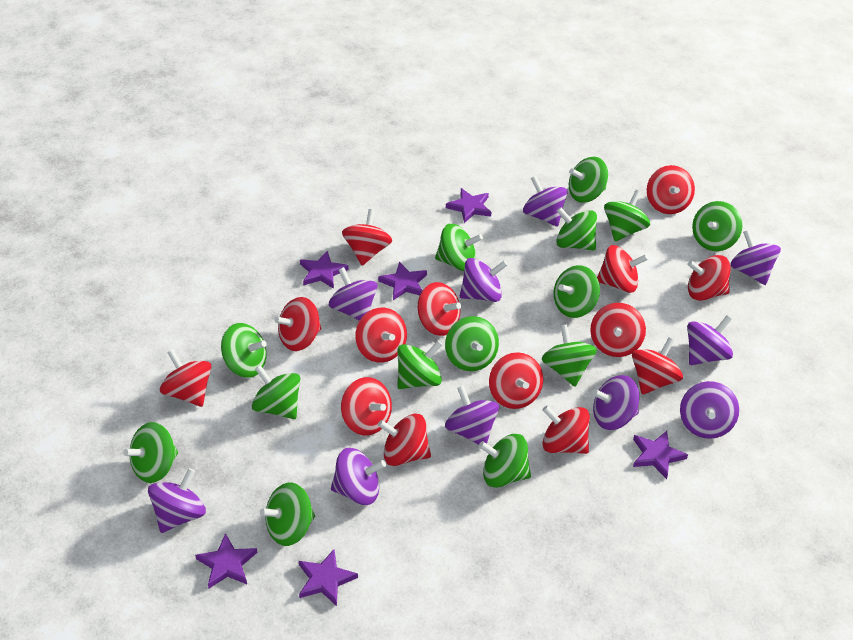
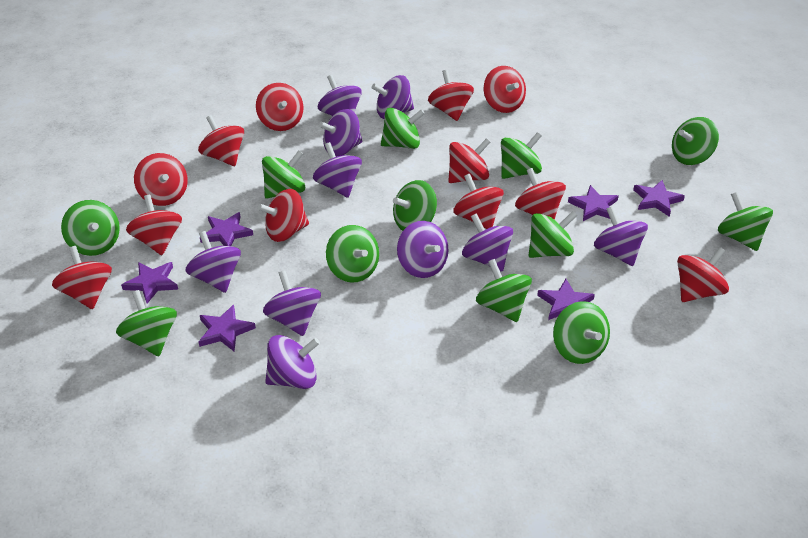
green spinning top: [123,422,178,483] [221,323,267,378] [252,365,300,419] [260,482,315,546] [397,341,442,389] [435,224,483,271] [445,316,499,371] [479,434,531,488] [542,324,597,387] [554,265,600,318] [556,207,597,251] [569,157,608,203] [604,190,650,242] [692,201,742,251] = 14 -> [61,200,120,256] [116,290,177,356] [262,150,305,198] [326,225,379,283] [381,108,425,149] [393,180,437,231] [476,259,532,322] [501,132,542,179] [529,211,577,258] [553,301,610,364] [672,117,719,165] [718,192,773,251] = 12
red spinning top: [160,350,211,407] [274,297,321,351] [341,377,392,435] [342,209,392,266] [355,308,407,363] [378,414,431,466] [418,282,461,336] [489,352,543,409] [542,406,590,454] [590,303,646,357] [597,245,648,293] [632,338,683,395] [647,165,695,214] [688,255,731,301] = 14 -> [52,246,112,309] [126,195,182,255] [134,153,188,206] [198,115,244,166] [256,83,304,131] [258,189,309,242] [428,70,474,121] [448,138,490,183] [453,174,504,229] [484,66,526,113] [515,168,566,220] [677,247,729,302] = 12

